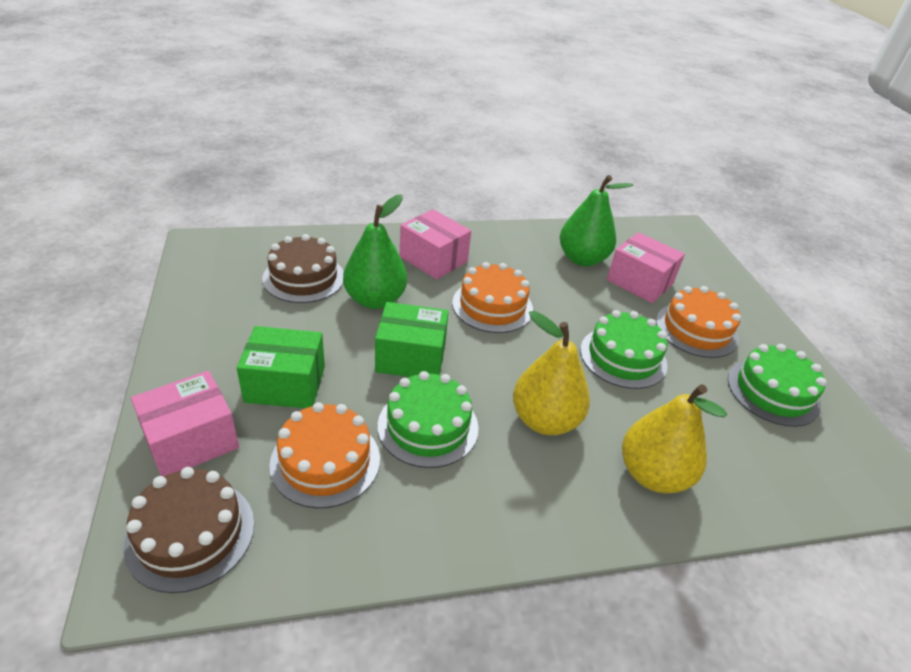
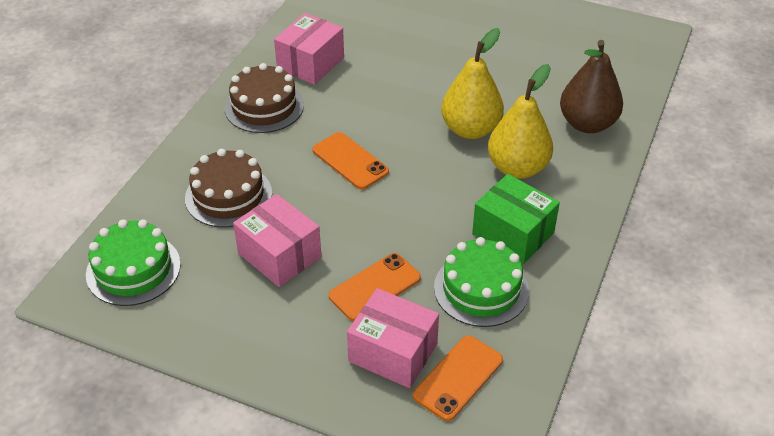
brown pear: none = 0 -> [560,40,623,133] = 1
green box: [237,326,325,408] [375,302,449,377] = 2 -> [472,174,560,264] = 1
green cake: [378,371,479,468] [580,310,668,389] [728,344,827,427] = 3 -> [86,219,181,306] [434,237,529,327] = 2
green pear: [343,194,407,309] [560,175,633,266] = 2 -> none = 0
orange cake: [270,402,380,508] [452,262,533,333] [656,286,741,358] = 3 -> none = 0
orange phone: none = 0 -> [312,132,389,190] [329,253,421,321] [413,335,503,421] = 3

